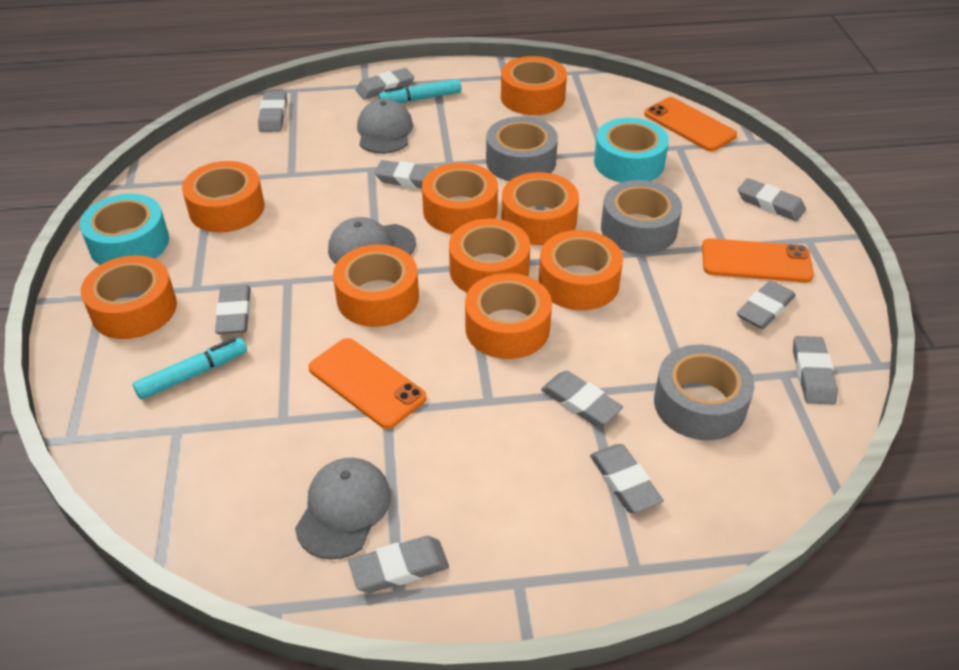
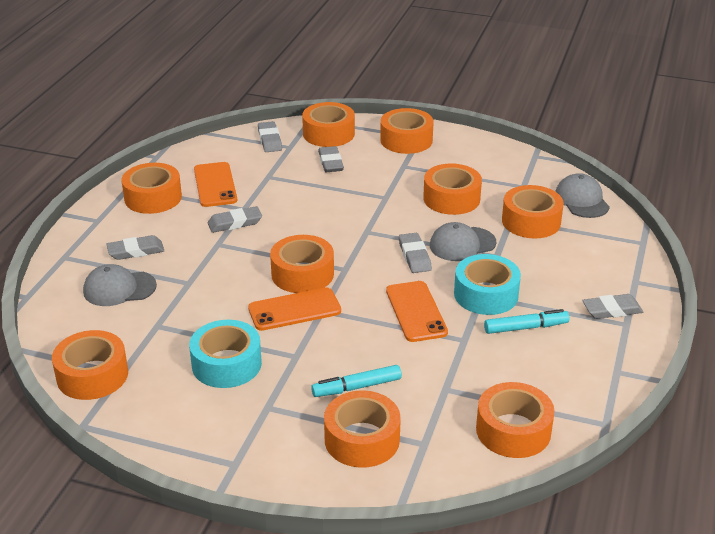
grey eraser: [215,285,251,334] [258,91,287,132] [348,536,449,593] [356,68,415,100] [375,160,435,189] [541,371,623,427] [590,444,664,513] [737,280,796,329] [738,178,806,221] [793,336,838,404] = 10 -> [106,235,164,260] [208,206,262,233] [258,121,282,152] [318,146,344,172] [399,233,432,273] [582,294,643,319] = 6
grey tape: [486,117,558,181] [601,180,682,254] [654,345,754,440] = 3 -> none = 0

